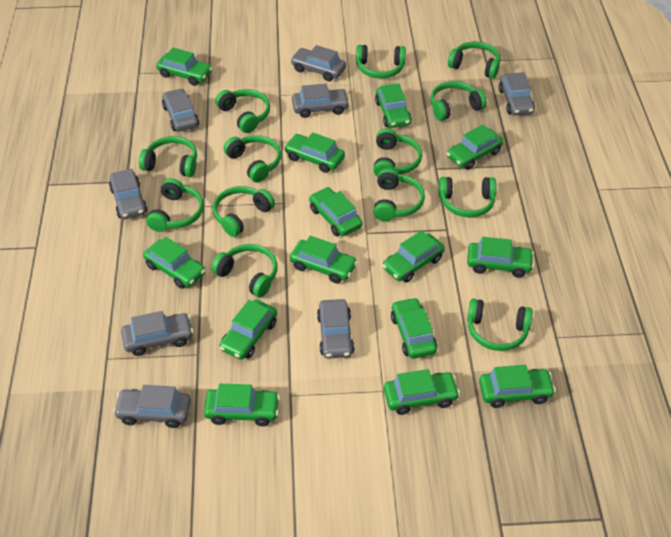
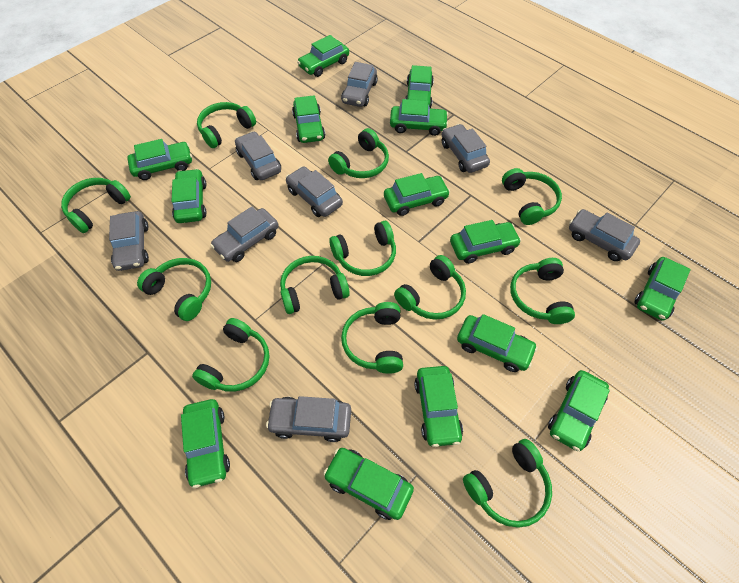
green headphones: [139,136,197,177] [146,178,204,232] [211,244,278,298] [213,186,275,237] [215,89,270,133] [223,135,281,183] [356,45,406,78] [373,128,422,176] [374,168,425,221] [431,81,487,121] [439,177,497,217] [448,41,501,79] [467,299,533,351] = 13 -> [61,178,131,233] [137,258,211,321] [192,318,269,392] [197,102,256,148] [280,256,350,314] [328,128,389,178] [329,221,396,276] [341,302,403,374] [394,255,466,320] [463,439,552,528] [502,168,562,225] [510,258,575,324] = 12

